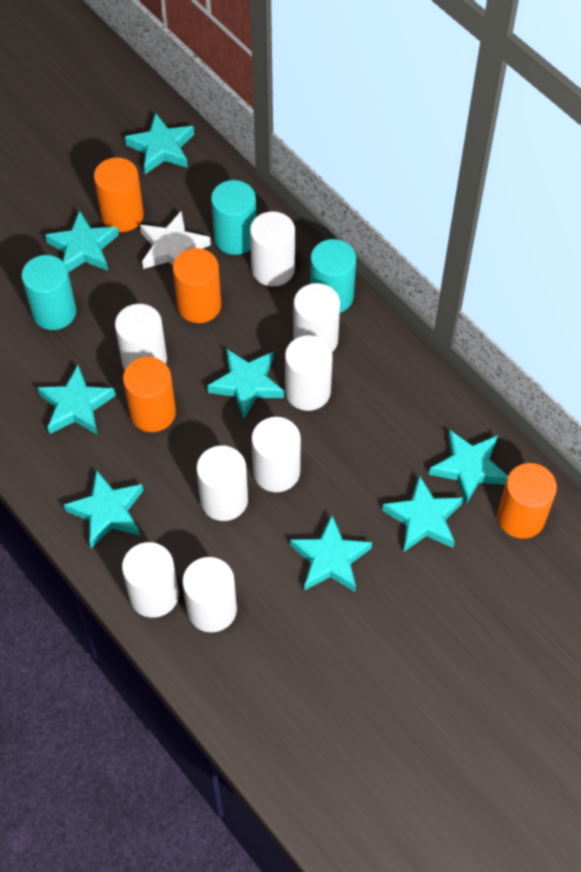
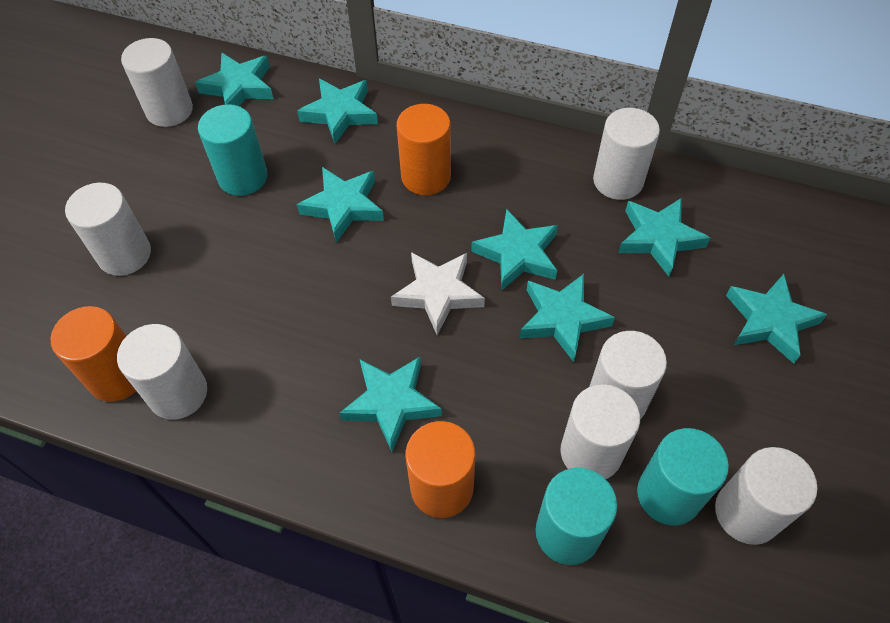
orange cylinder: [94,157,144,232] [123,357,176,432] [173,248,221,323] [497,463,557,539] = 4 -> [51,306,136,402] [397,104,451,195] [406,421,476,518] = 3
white cylinder: [115,304,167,370] [122,542,179,618] [182,557,237,632] [196,446,248,521] [250,211,295,286] [251,417,301,492] [285,335,333,411] [293,283,340,352] = 8 -> [65,183,151,276] [117,324,207,420] [121,38,193,127] [560,384,640,479] [589,331,667,419] [593,108,660,200] [715,447,818,545] = 7

